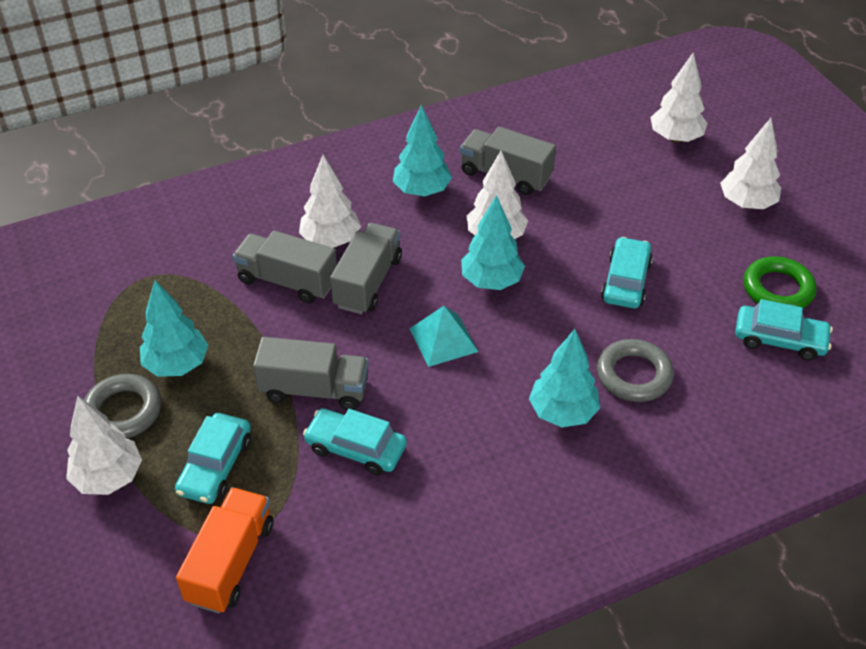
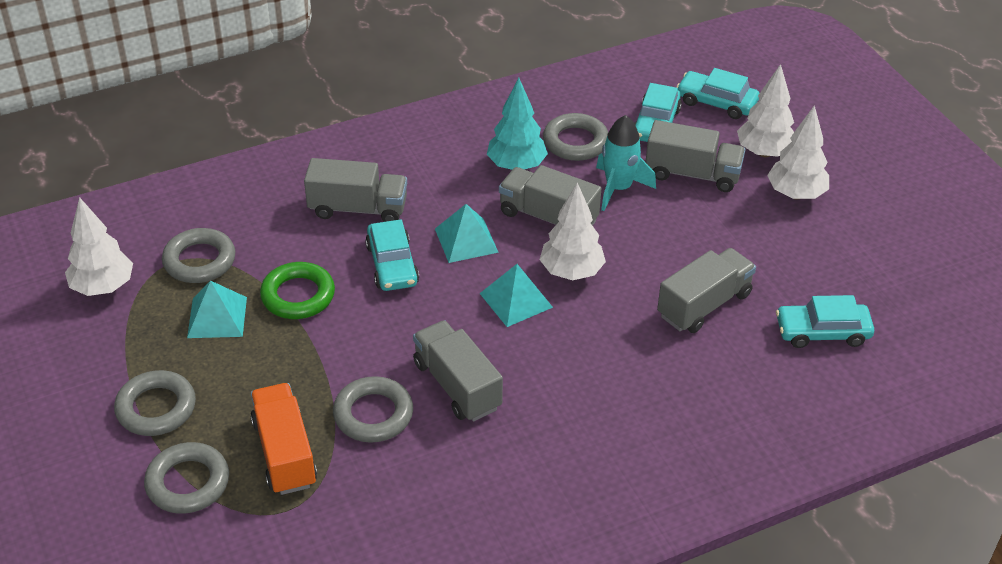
grey ring: [84,374,161,438] [597,339,674,402] = 2 -> [114,370,196,436] [144,442,229,514] [162,228,236,283] [333,376,413,443] [543,113,608,161] = 5
grey truck: [233,230,337,304] [253,337,369,410] [330,223,402,314] [460,126,556,195] = 4 -> [304,158,407,222] [413,320,503,422] [499,165,601,226] [646,120,746,192] [657,248,756,333] = 5
turquoise pyramid: [410,306,479,367] = 1 -> [187,280,247,338] [435,204,499,263] [479,264,553,327] = 3
turquoise rocket: none = 0 -> [596,115,656,211] = 1
turquoise tree: [140,280,208,377] [393,105,452,197] [461,195,525,290] [529,329,600,427] = 4 -> [487,78,548,170] = 1
white tree: [66,396,142,495] [299,155,361,248] [467,151,528,239] [650,53,708,143] [720,118,781,209] = 5 -> [65,197,133,296] [540,182,606,280] [737,64,794,157] [767,105,829,199] = 4

